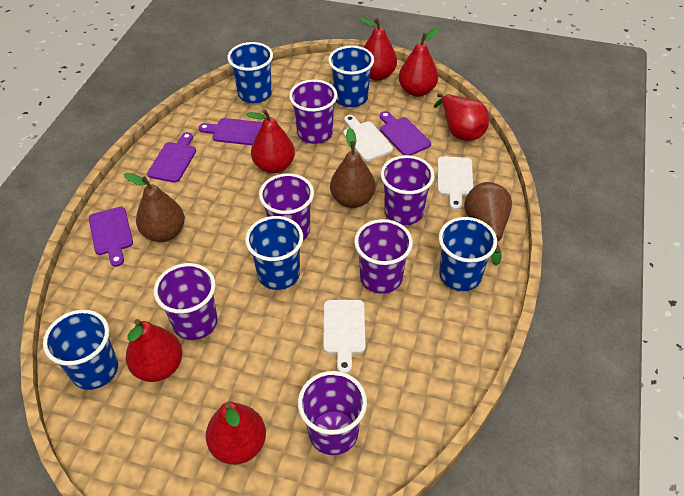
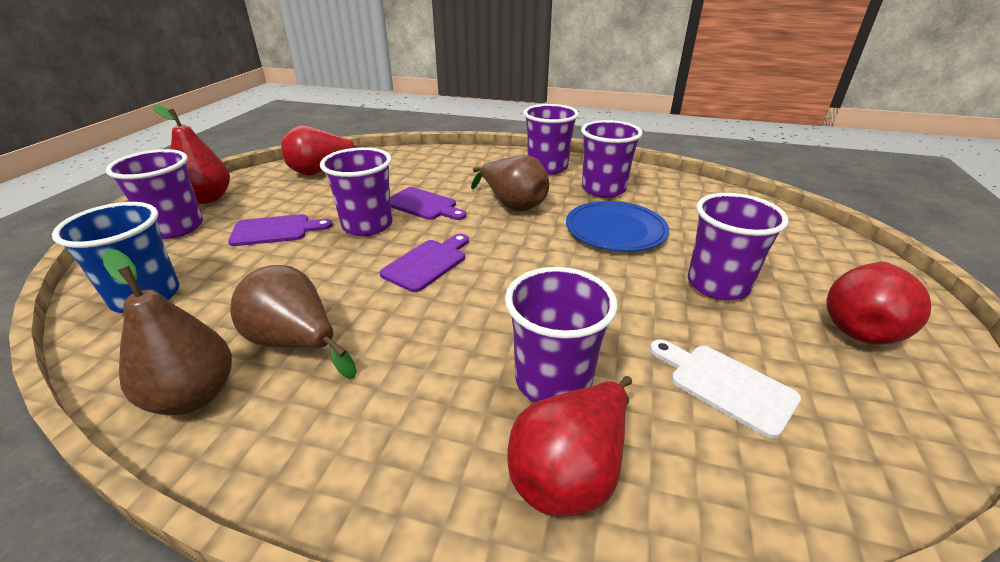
blue cup: [43,310,118,390] [227,42,273,103] [245,216,303,290] [328,45,374,107] [439,217,497,291] = 5 -> [52,202,180,313] = 1
blue plate: none = 0 -> [566,201,669,252] = 1
purple cutting board: [89,207,133,267] [147,132,196,183] [199,118,263,145] [380,111,431,156] = 4 -> [228,214,333,246] [380,234,469,292] [390,187,466,220] = 3
red pear: [126,319,182,382] [206,402,266,465] [246,110,295,173] [360,18,397,81] [399,27,439,97] [434,93,489,141] = 6 -> [153,105,230,204] [281,125,368,176] [508,376,632,517] [826,262,931,344] = 4
white cutting board: [323,300,365,374] [343,115,393,161] [438,156,473,210] = 3 -> [650,340,801,439] = 1

